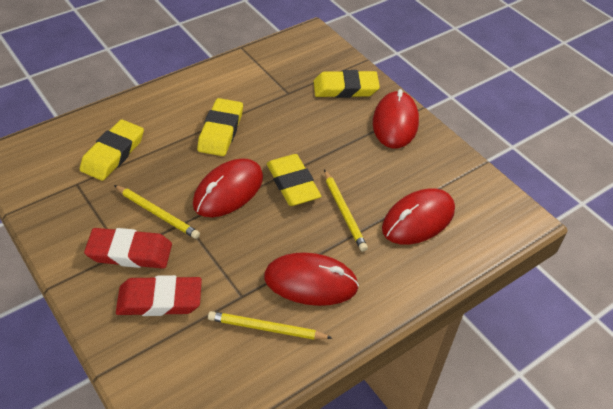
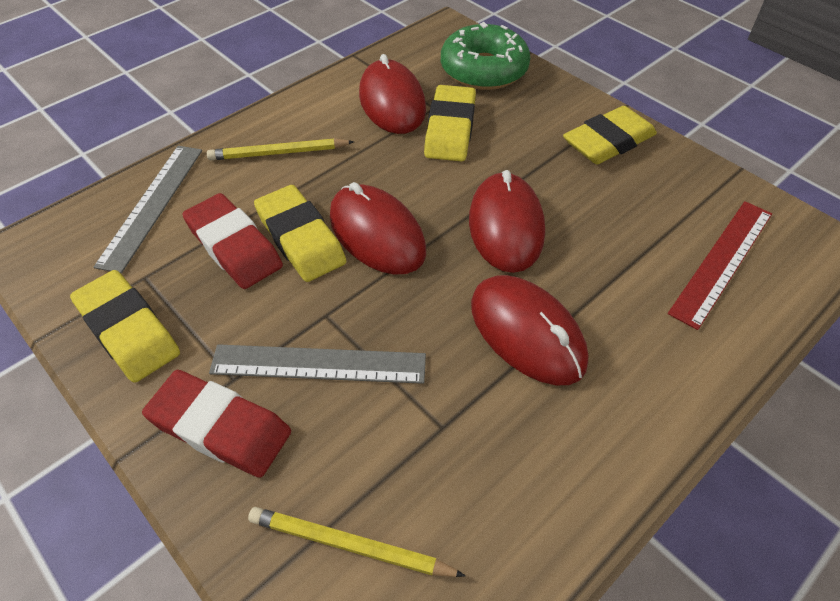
green donut: none = 0 -> [441,22,530,90] = 1
grey ruler: none = 0 -> [94,146,202,273] [209,344,426,384] = 2
red ruler: none = 0 -> [668,201,772,330] = 1
yellow pencil: [114,185,200,239] [208,311,332,340] [324,170,368,252] = 3 -> [207,139,354,160] [248,507,466,577] = 2

